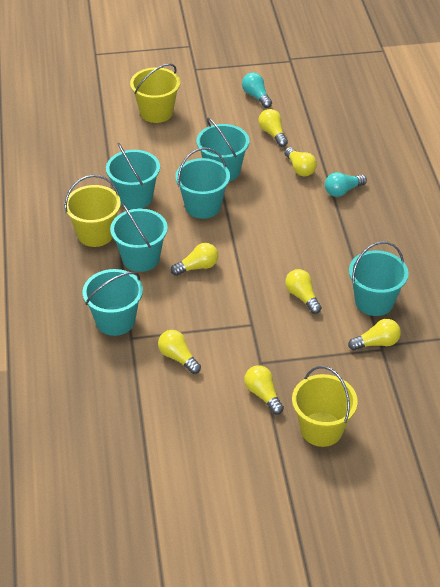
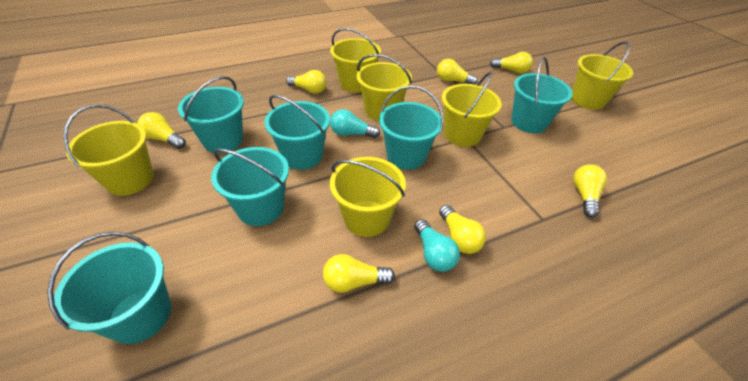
yellow bucket: [64,175,121,247] [130,63,180,123] [292,366,358,447] = 3 -> [63,104,154,196] [330,28,381,93] [330,157,406,237] [356,54,412,121] [442,72,502,147] [572,41,633,110] = 6

